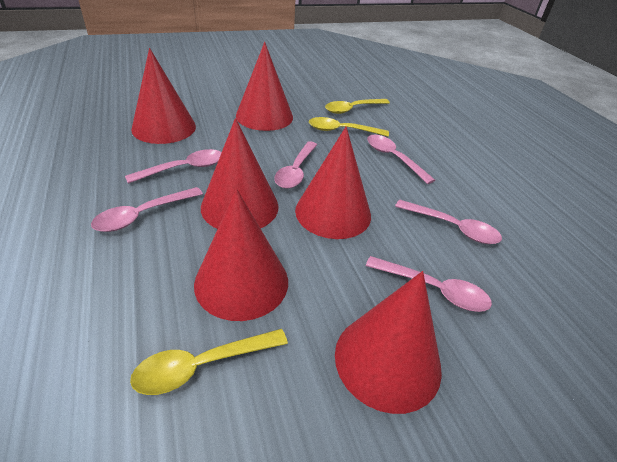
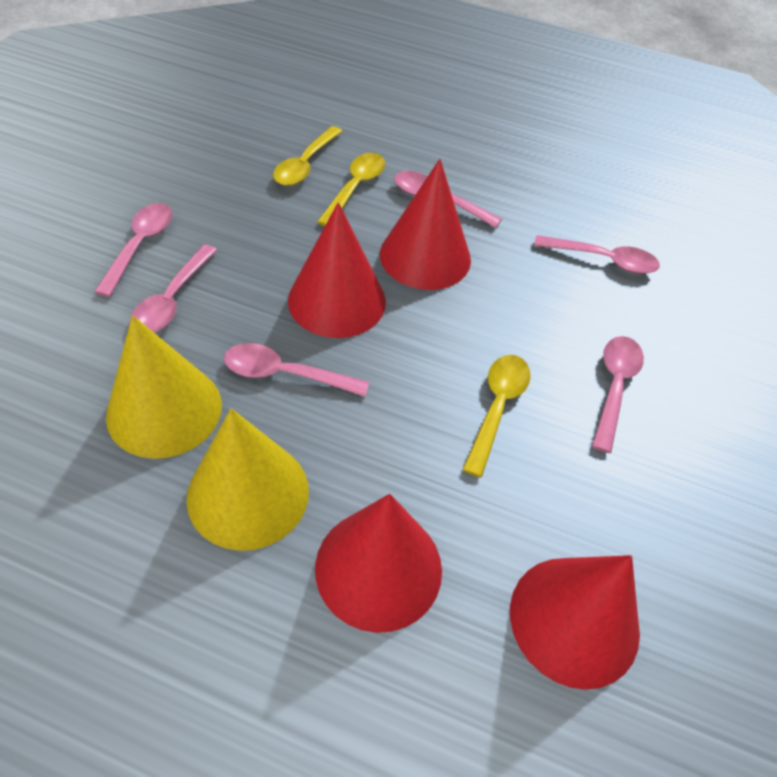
red cone: [131,48,196,144] [194,189,288,321] [201,118,279,229] [236,42,293,131] [295,126,371,239] [335,271,442,414] = 6 -> [288,202,386,338] [315,494,442,633] [380,159,471,290] [510,555,640,690] = 4
yellow cone: none = 0 -> [106,315,222,459] [186,408,309,551] = 2

